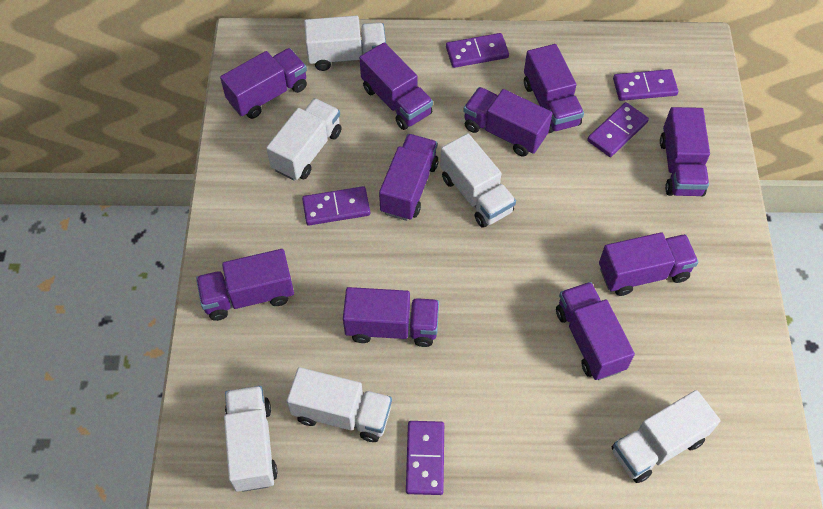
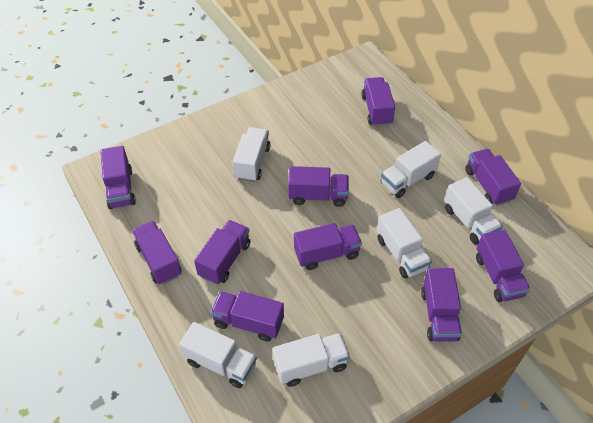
purple domino: [302,186,370,225] [406,421,444,495] [446,33,509,68] [587,102,649,157] [613,69,678,101] = 5 -> none = 0

